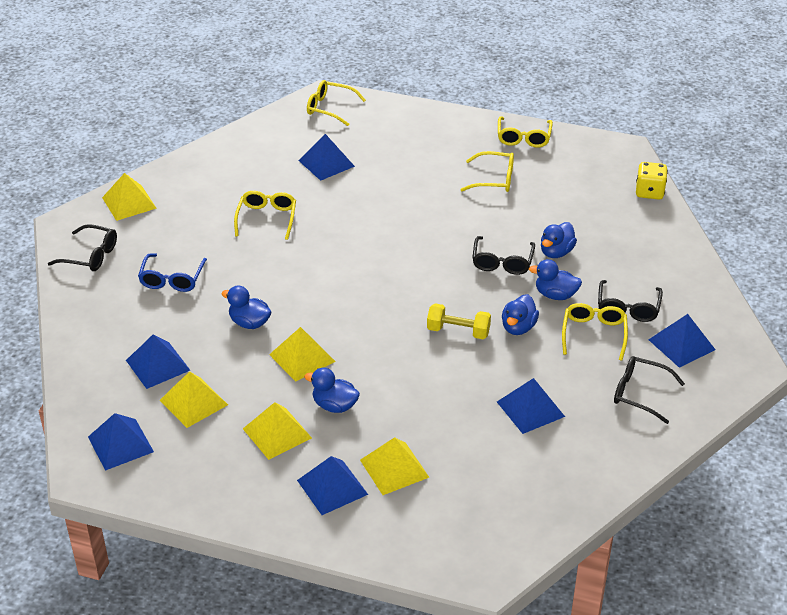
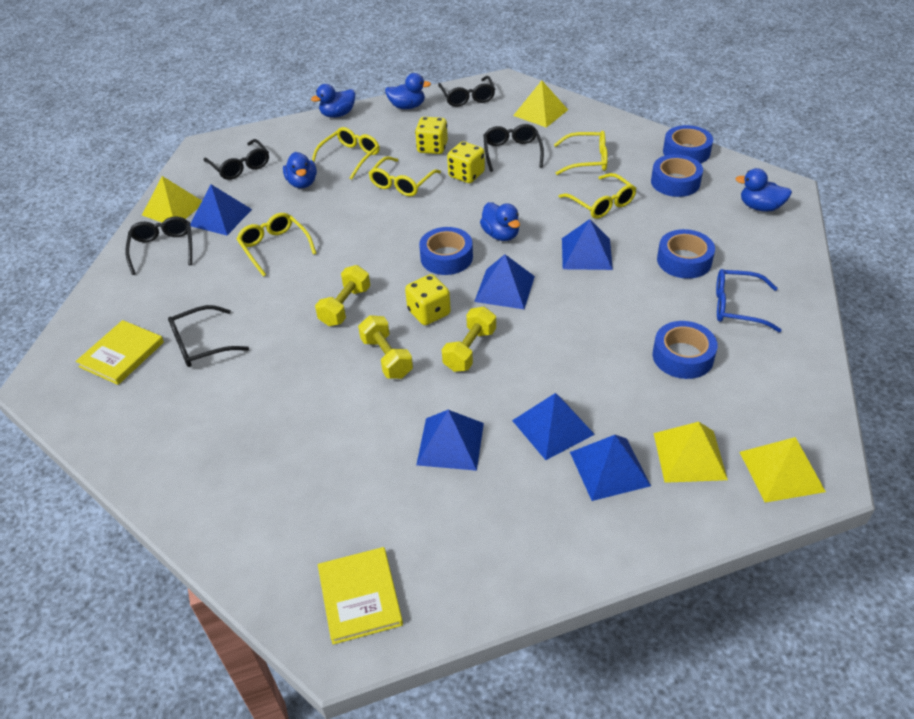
black glasses: [48,224,117,271] [472,236,535,275] [598,280,663,322] [614,356,685,424] = 4 -> [125,217,192,275] [168,305,249,367] [204,139,269,180] [438,76,495,107] [483,124,544,172] = 5
blue tape: none = 0 -> [419,227,473,275] [651,154,703,197] [653,321,718,379] [657,229,715,279] [663,125,713,164] = 5
yellow book: none = 0 -> [76,320,164,385] [318,547,403,645] = 2
yellow dice: [636,162,668,200] = 1 -> [405,274,451,325] [415,117,448,154] [447,141,485,183] = 3
yellow dumbbell: [427,303,491,339] = 1 -> [315,265,370,326] [358,315,413,379] [442,307,496,372] = 3
yellow pyramid: [102,173,157,221] [160,371,228,428] [243,402,312,460] [269,327,336,382] [360,437,429,495] = 5 -> [142,176,202,223] [513,81,568,128] [654,422,728,483] [740,437,826,503] = 4

